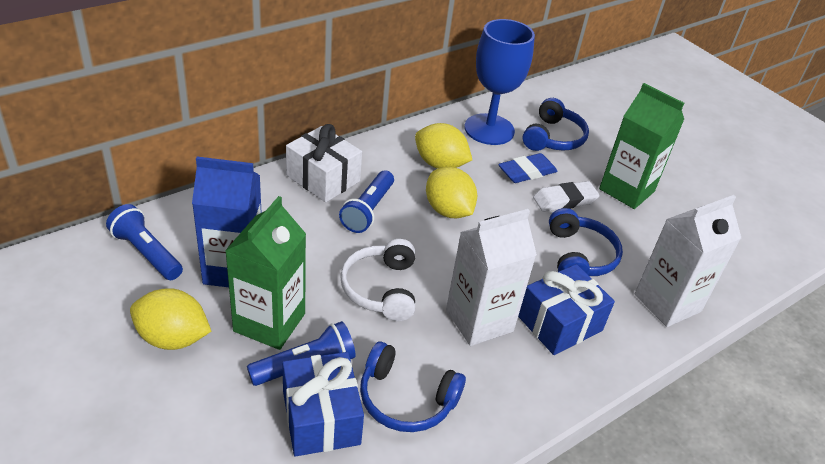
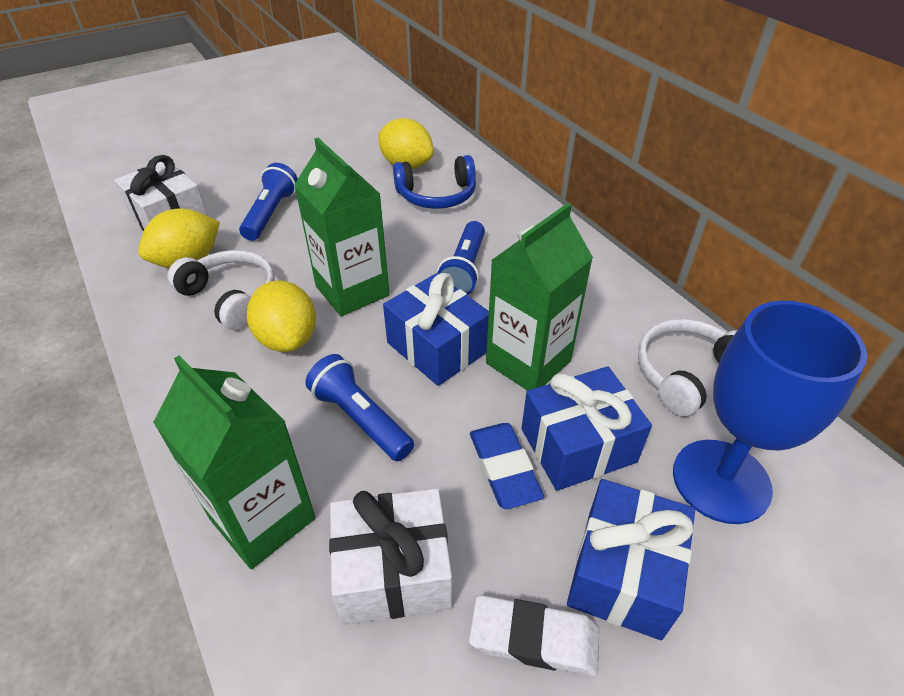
blue carton: [192,157,262,287] = 1 -> none = 0
blue gift: [282,352,364,457] [518,264,615,355] = 2 -> [383,273,489,386] [521,366,652,491] [567,479,695,640] = 3
blue headphones: [360,341,466,432] [523,98,589,151] [549,208,623,276] = 3 -> [393,155,476,209] = 1
green carton: [225,196,306,350] [599,83,684,209] = 2 -> [153,355,316,569] [294,138,390,316] [486,203,593,391] = 3
white carton: [446,209,537,346] [634,195,741,327] = 2 -> none = 0
white gift: [286,124,362,202] = 1 -> [114,155,208,231] [329,488,452,625] = 2
white headphones: [340,239,415,321] = 1 -> [167,250,275,330] [638,319,737,416] = 2

